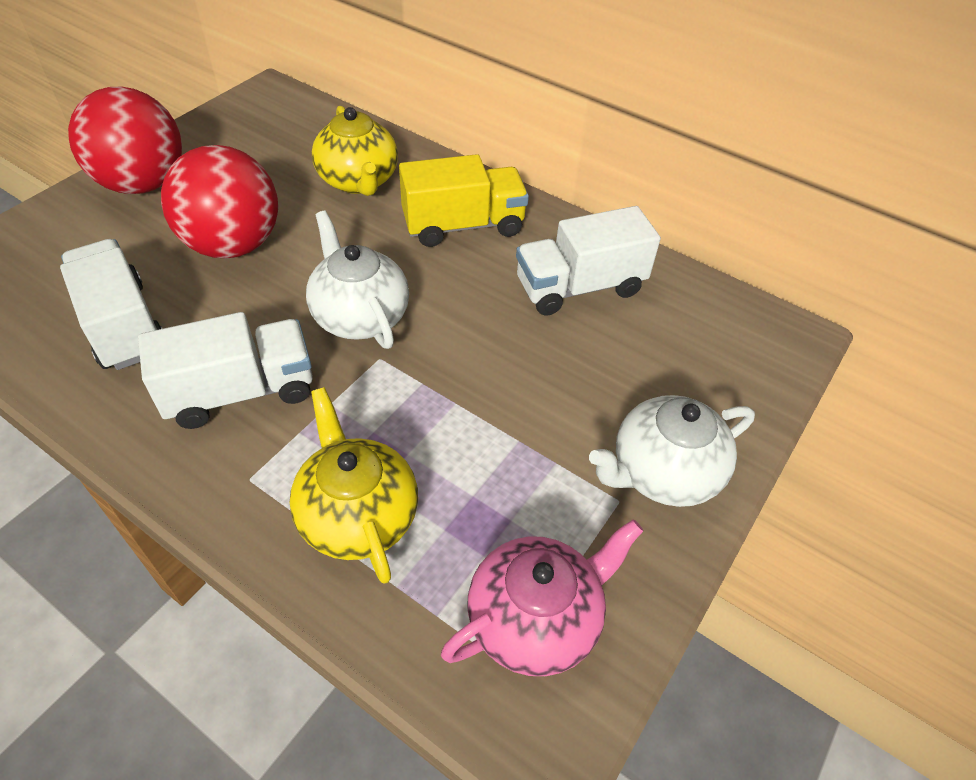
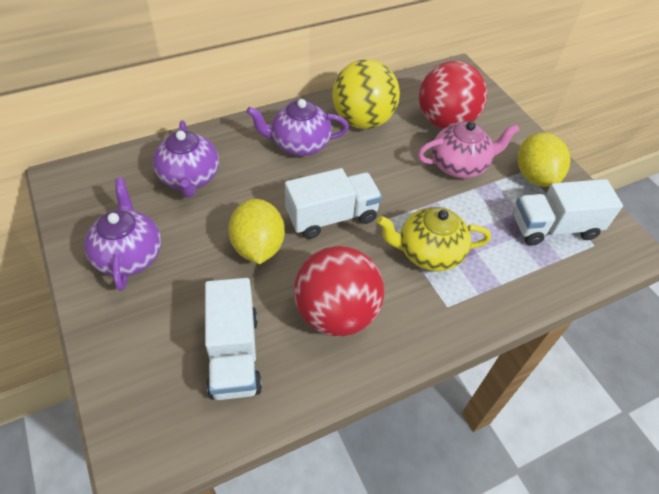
purple teapot: none = 0 -> [84,178,161,291] [153,120,219,198] [246,99,349,156] = 3
white teapot: [306,211,409,349] [589,395,755,507] = 2 -> none = 0
yellow ball: none = 0 -> [332,59,400,129] = 1
yellow lemon: none = 0 -> [228,199,285,264] [517,133,570,187] = 2
yellow teapot: [290,387,418,584] [312,106,398,196] = 2 -> [377,207,491,271] = 1
yellow truck: [399,154,529,247] = 1 -> none = 0

